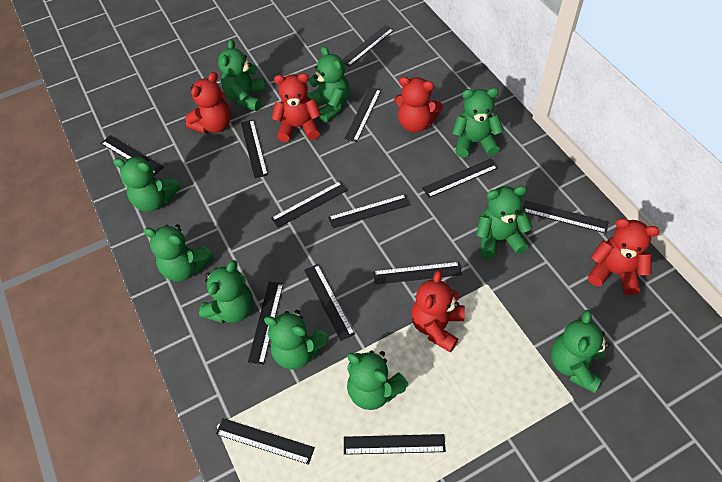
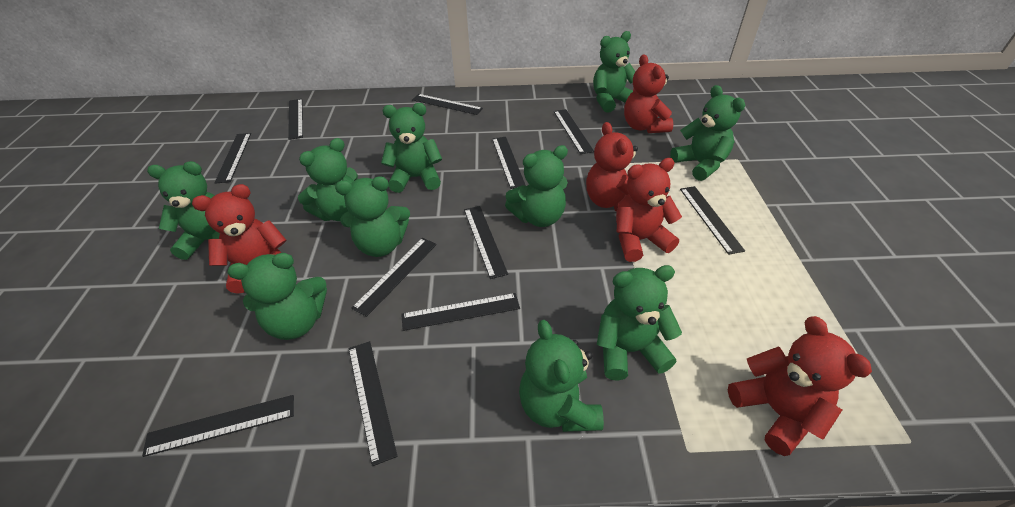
black ruler: [101,135,164,176] [216,418,315,465] [241,120,268,178] [248,282,284,365] [271,181,348,228] [304,264,355,341] [328,194,410,228] [342,25,394,67] [344,434,446,455] [345,87,381,142] [373,262,462,285] [422,158,498,198] [522,200,609,234] = 13 -> [142,395,294,457] [214,133,251,184] [288,99,303,140] [349,341,398,466] [351,238,437,317] [401,293,520,331] [412,94,483,115] [464,206,508,279] [492,137,526,189] [554,109,594,154] [680,186,745,255] = 11

